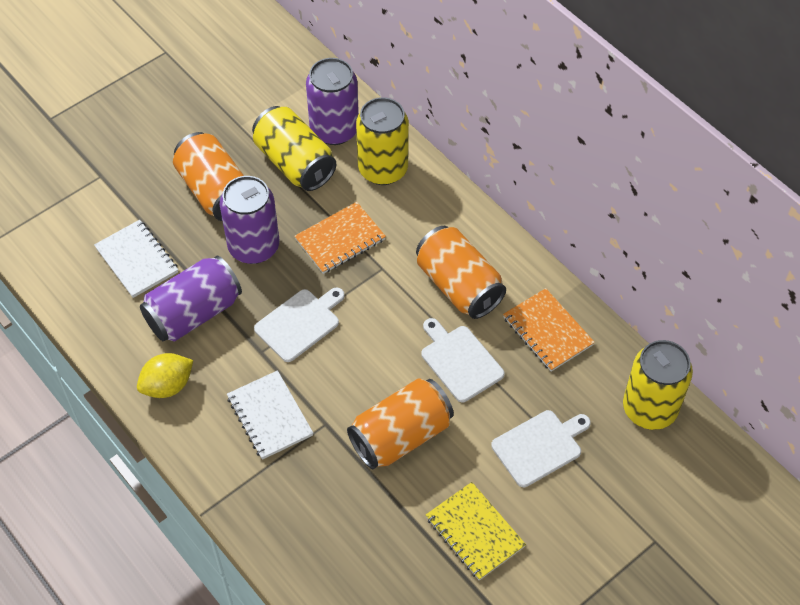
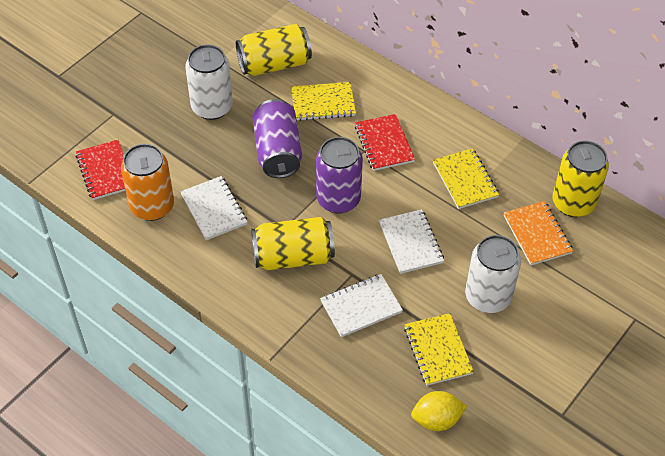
orange can: [173,132,244,221] [347,378,454,469] [416,226,506,319] = 3 -> [121,144,174,221] = 1
orange notebook: [294,202,386,274] [503,288,595,372] = 2 -> [504,201,573,265] = 1
purple can: [140,256,242,341] [220,176,279,264] [306,58,359,145] = 3 -> [252,99,302,178] [316,137,363,214] = 2
red notebook: none = 0 -> [76,140,126,200] [355,114,415,171] = 2
white can: none = 0 -> [185,44,233,120] [465,235,521,313] = 2
white cutting board: [254,287,345,362] [421,318,504,402] [491,410,591,487] = 3 -> none = 0
white notebook: [94,220,178,298] [227,370,313,460] = 2 -> [180,176,248,240] [320,274,403,337] [379,209,444,274] = 3
yellow notebook: [426,482,526,580] = 1 -> [291,82,356,121] [404,313,474,386] [433,148,499,209] = 3

